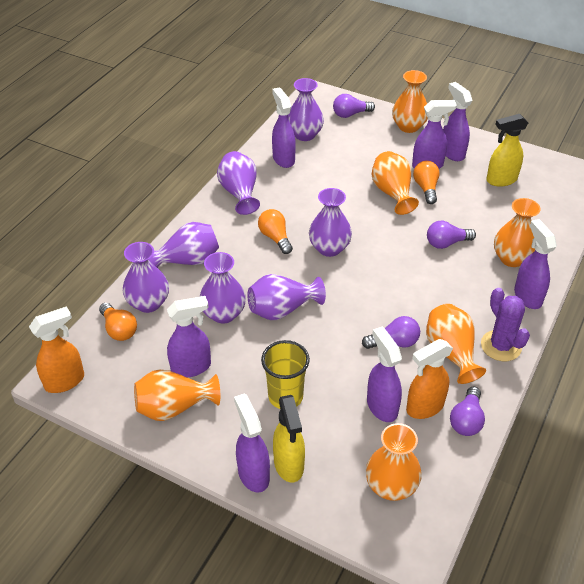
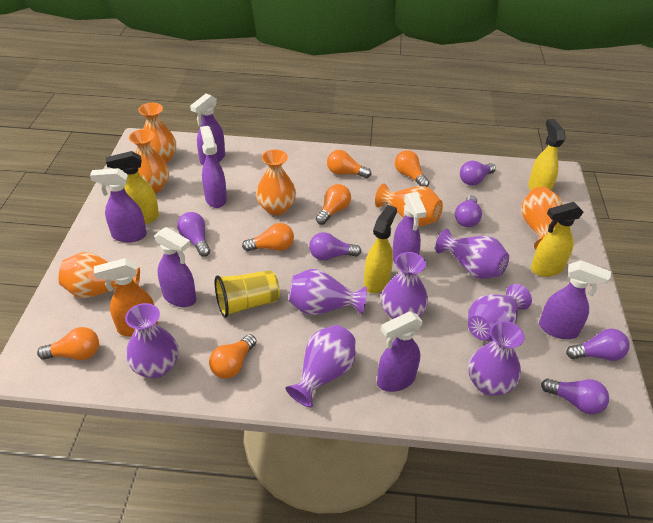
orange light bulb: [99,303,137,341] [258,209,293,254] [413,161,440,204] = 3 -> [37,327,99,360] [209,334,257,378] [242,223,294,251] [316,184,351,225] [327,150,371,178] [395,150,429,187] = 6
orange spray bottle: [29,306,84,393] [406,339,453,419] = 2 -> [94,258,158,337] = 1
purple cactus: [481,288,530,361] = 1 -> none = 0
purple light bulb: [333,94,375,118] [362,316,420,349] [427,221,476,249] [450,387,485,436] = 4 -> [177,212,210,257] [309,232,361,261] [455,195,482,227] [460,161,496,186] [541,378,609,415] [566,329,629,361] = 6
yellow spray bottle: [273,395,305,483] [486,114,528,187] = 2 -> [106,151,159,224] [364,205,397,293] [528,119,565,191] [531,202,584,277] = 4

